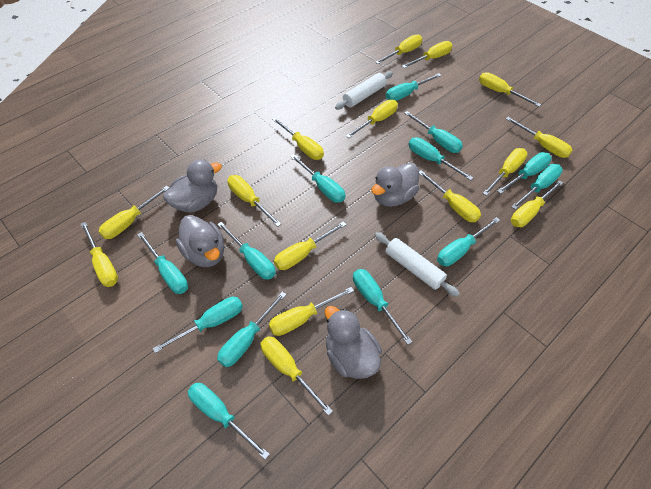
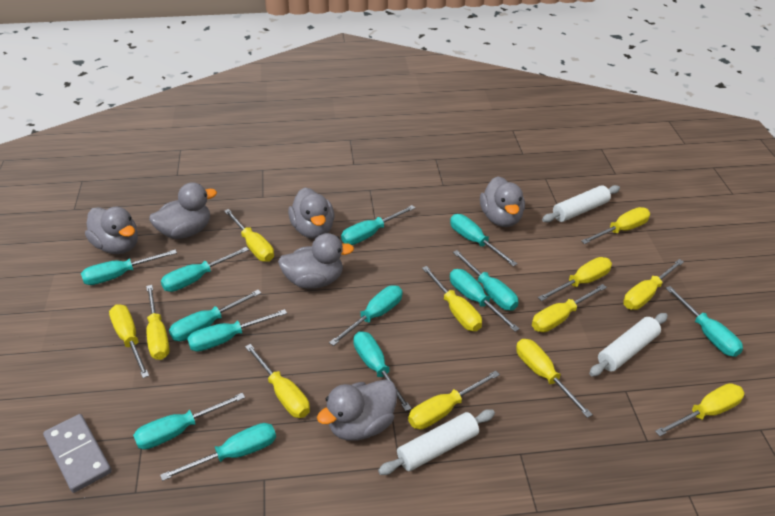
grey domino: none = 0 -> [43,414,112,493] = 1
grey duck: [163,160,222,213] [176,215,224,267] [325,306,382,379] [371,163,420,207] = 4 -> [85,207,138,254] [149,182,217,239] [278,233,354,289] [288,187,334,239] [317,379,397,441] [480,176,525,227] = 6
white rolling pin: [335,71,393,110] [375,232,460,297] = 2 -> [378,409,495,475] [542,185,620,222] [589,313,668,376] = 3
yellow screwdriver: [81,222,118,287] [98,185,170,239] [227,175,281,227] [260,336,333,416] [269,287,354,336] [272,117,324,160] [274,221,347,270] [346,100,398,138] [375,34,422,64] [402,41,453,68] [419,170,481,222] [479,72,541,107] [482,148,528,196] [506,117,573,158] [511,180,563,227] = 15 -> [109,304,149,378] [146,285,170,360] [224,209,274,262] [245,344,310,418] [408,370,500,429] [422,266,482,331] [516,339,593,418] [532,284,607,332] [538,257,612,301] [581,207,650,244] [623,259,684,310] [655,383,744,436] = 12

